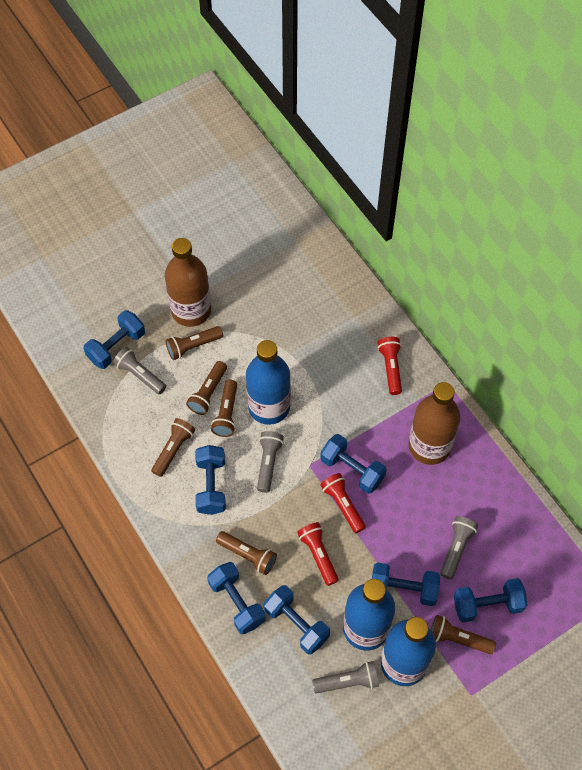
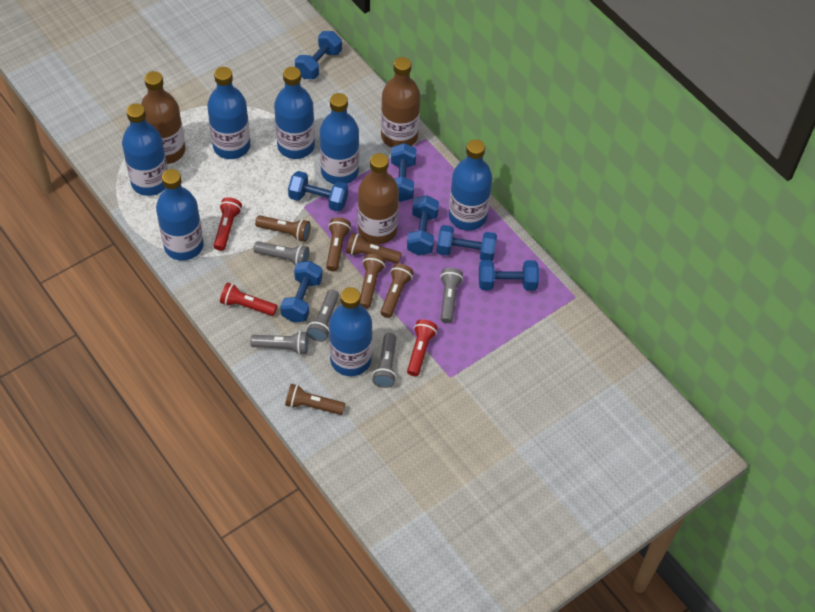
blue bottle: [246,340,291,425] [343,579,395,651] [381,617,436,686] = 3 -> [122,103,168,196] [156,169,203,261] [207,67,250,159] [274,67,315,159] [320,93,359,184] [329,287,372,376] [449,139,492,231] = 7
brown bottle: [165,238,211,327] [408,382,460,465] = 2 -> [141,71,185,164] [358,153,399,244] [381,57,421,148] = 3
grey flashlight: [113,347,166,394] [257,431,284,493] [312,661,379,694] [440,516,478,580] = 4 -> [250,331,309,355] [253,241,309,265] [307,289,339,342] [372,333,396,388] [440,268,463,323] = 5

